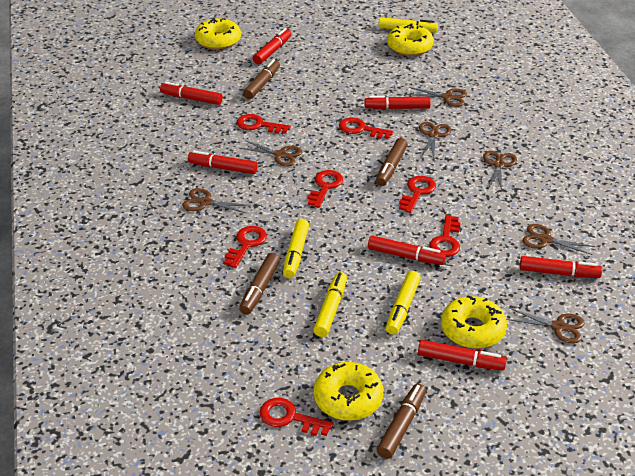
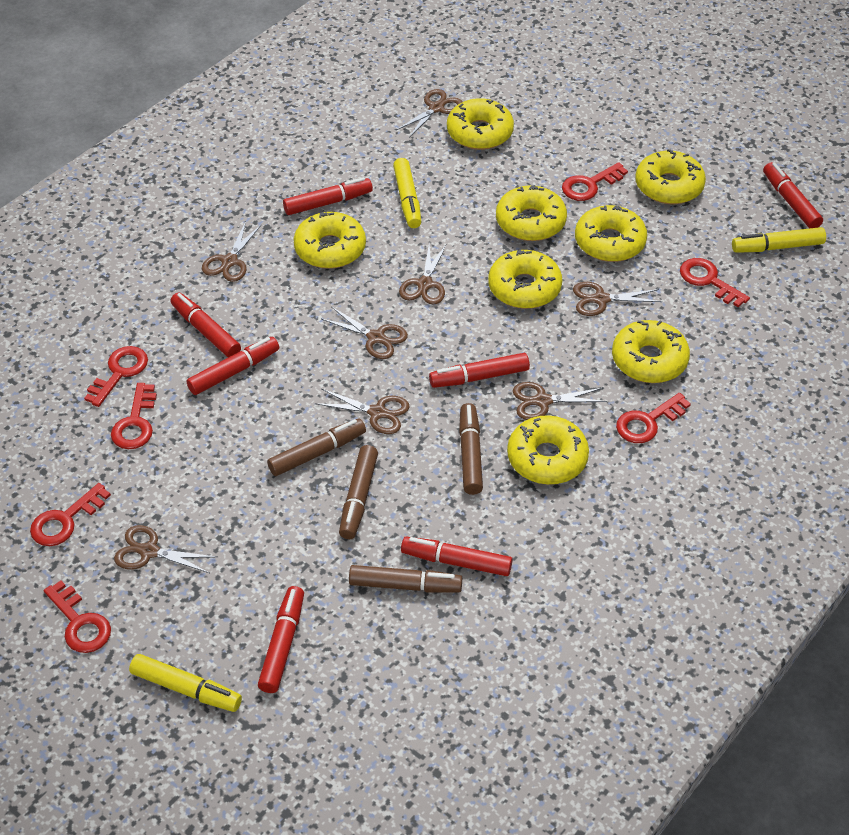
brown scissors: [182,188,251,213] [239,140,302,166] [407,87,467,107] [419,122,451,158] [483,151,517,190] [506,308,585,343] [522,224,595,255] = 7 -> [114,525,217,573] [202,221,262,282] [314,389,410,434] [321,306,408,359] [396,89,462,138] [399,244,447,305] [513,382,607,420] [573,282,662,316] = 8
yellow donut: [195,18,241,50] [314,362,384,421] [387,23,434,56] [441,295,507,349] = 4 -> [294,212,366,269] [447,98,514,150] [488,249,562,309] [496,185,567,241] [507,415,589,485] [575,205,647,262] [612,320,690,383] [635,149,706,204] = 8
yellow marker: [283,219,309,278] [313,272,347,337] [379,17,438,33] [386,271,421,335] = 4 -> [129,654,242,712] [393,158,421,228] [732,227,826,253] = 3

